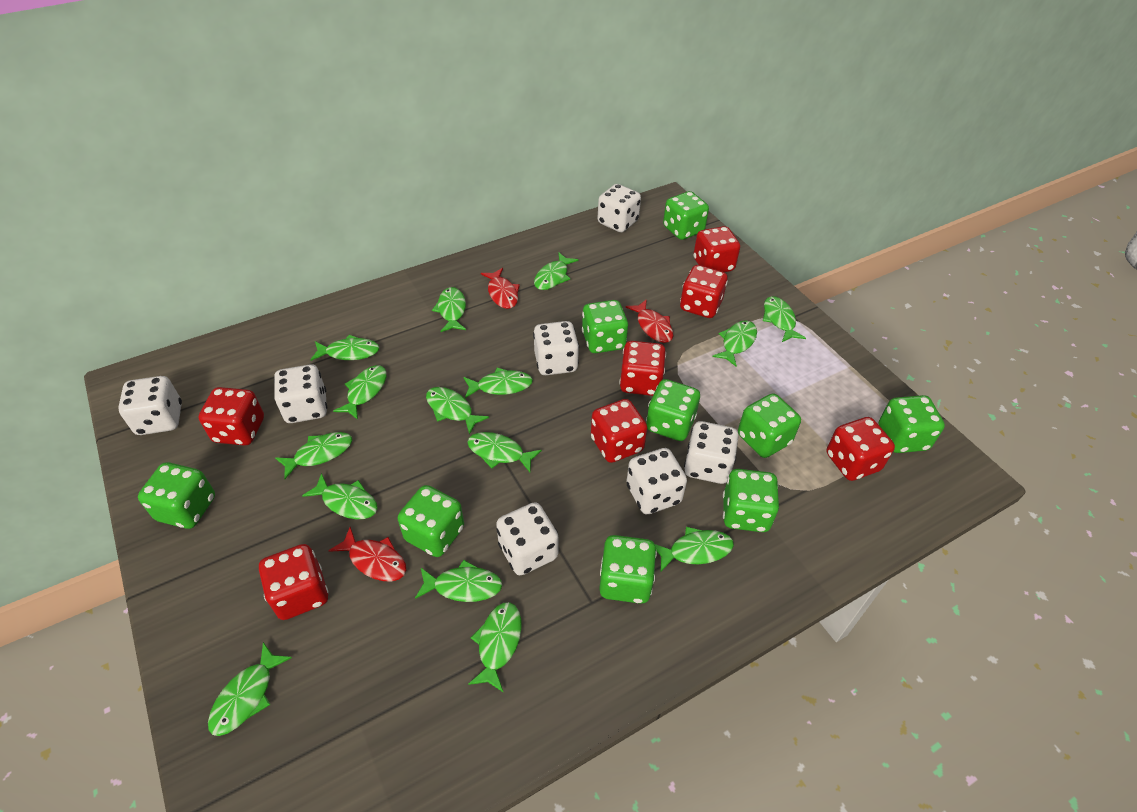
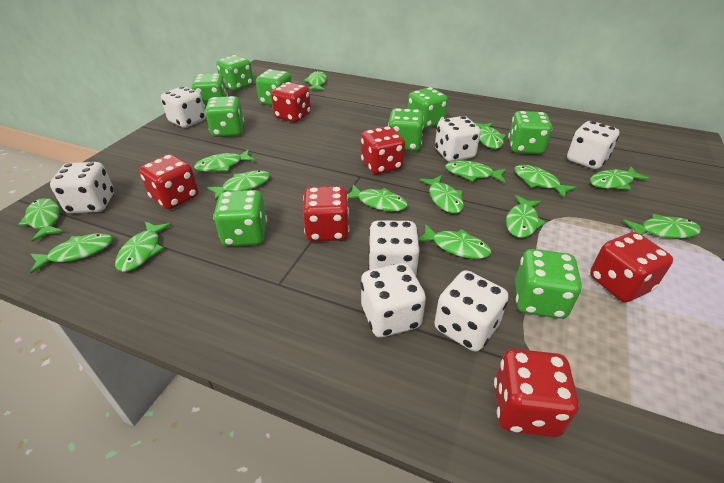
red dice: [199,387,264,446] [259,544,329,620] [591,399,647,463] [619,341,666,396] [680,265,728,318] [693,226,740,272] [827,417,895,481] = 7 -> [139,154,199,210] [271,82,311,122] [303,186,349,242] [361,126,405,174] [494,349,579,437] [590,232,673,302] = 6
red fish: [328,527,406,581] [481,268,520,309] [625,299,673,343] = 3 -> none = 0

